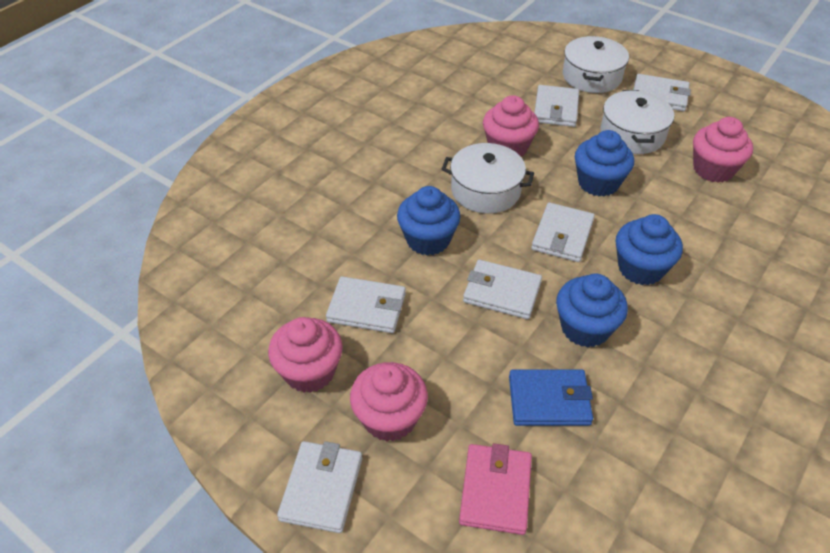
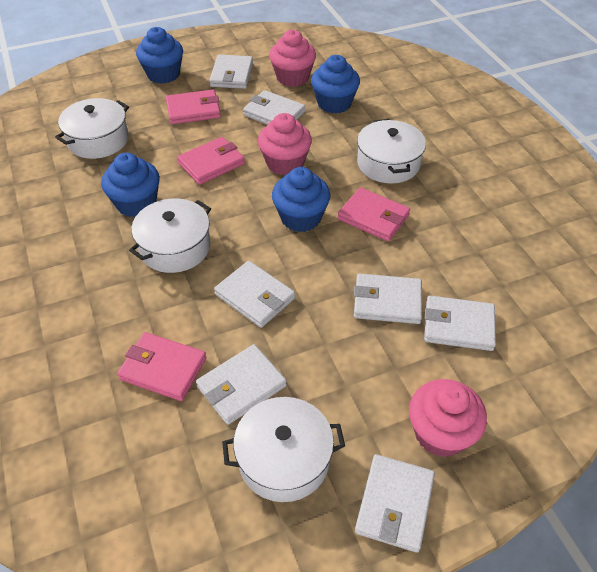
blue wallet: [509,369,593,426] = 1 -> none = 0
pink cupcake: [268,317,343,393] [350,362,428,442] [483,95,539,156] [693,117,753,183] = 4 -> [258,113,312,175] [269,30,316,87] [409,379,487,457] = 3
pink wallet: [459,443,532,535] = 1 -> [117,332,207,401] [166,90,221,124] [177,137,245,185] [338,188,410,241] = 4
white pot: [442,143,534,214] [563,36,629,93] [600,90,674,154] = 3 -> [55,98,129,159] [129,198,211,273] [222,397,345,502] [357,119,426,184] = 4
white wallet: [277,441,362,533] [326,276,406,333] [463,260,542,319] [531,203,595,262] [534,85,579,127] [633,74,691,111] = 6 -> [196,344,287,425] [209,55,253,89] [214,261,295,328] [243,90,305,125] [354,273,422,324] [355,454,435,553] [424,296,496,351] = 7

